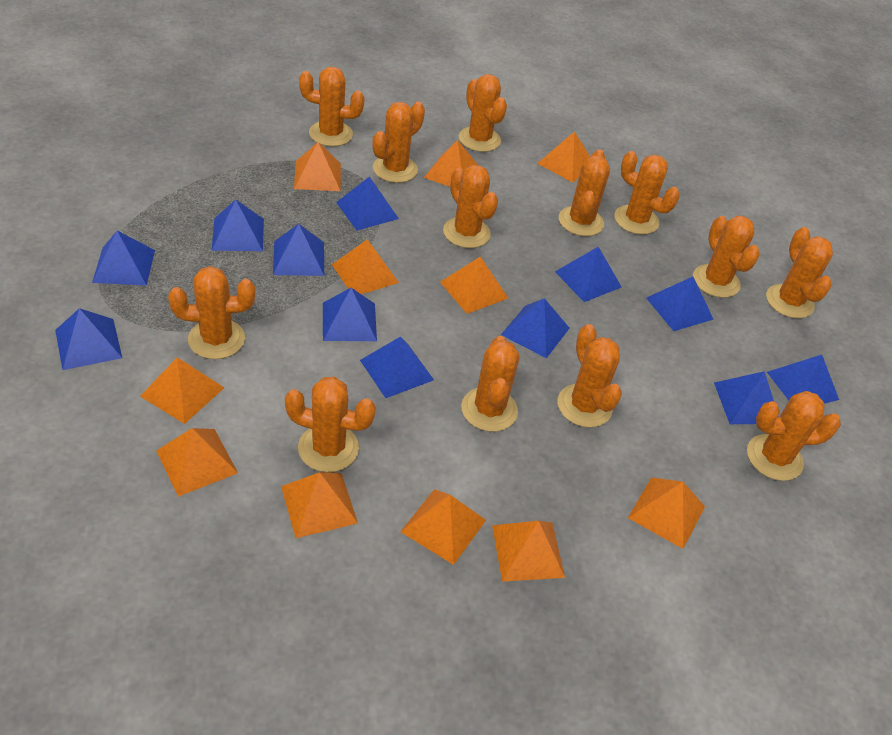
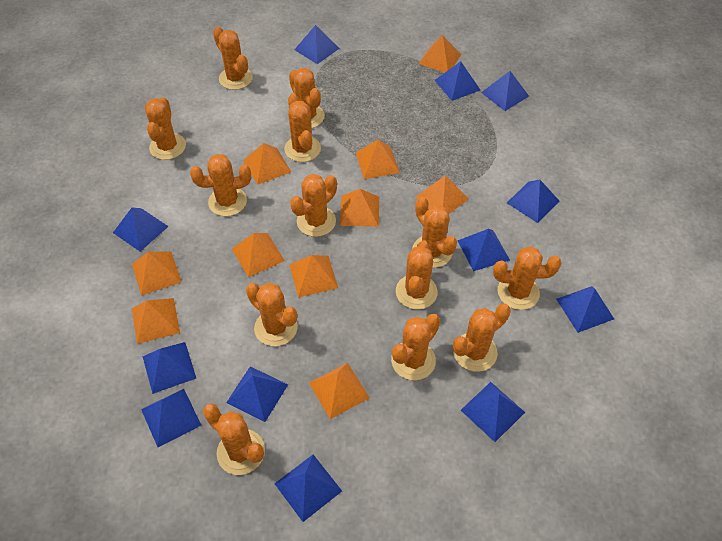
orange pyramid: [140,357,225,424] [156,428,238,497] [281,472,358,538] [294,142,341,191] [332,239,399,294] [400,489,486,565] [424,140,478,187] [440,257,508,314] [492,521,565,582] [537,131,590,183] [628,477,705,549] = 11 -> [132,251,182,296] [132,298,180,344] [232,233,285,277] [244,143,291,185] [289,255,338,297] [309,363,370,419] [340,189,379,227] [356,140,400,179] [416,175,469,214] [419,35,461,73] = 10

